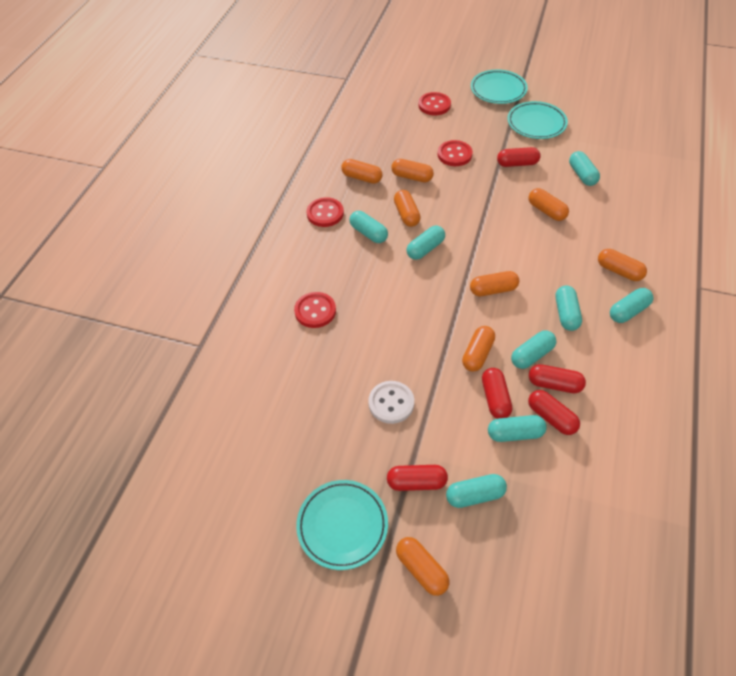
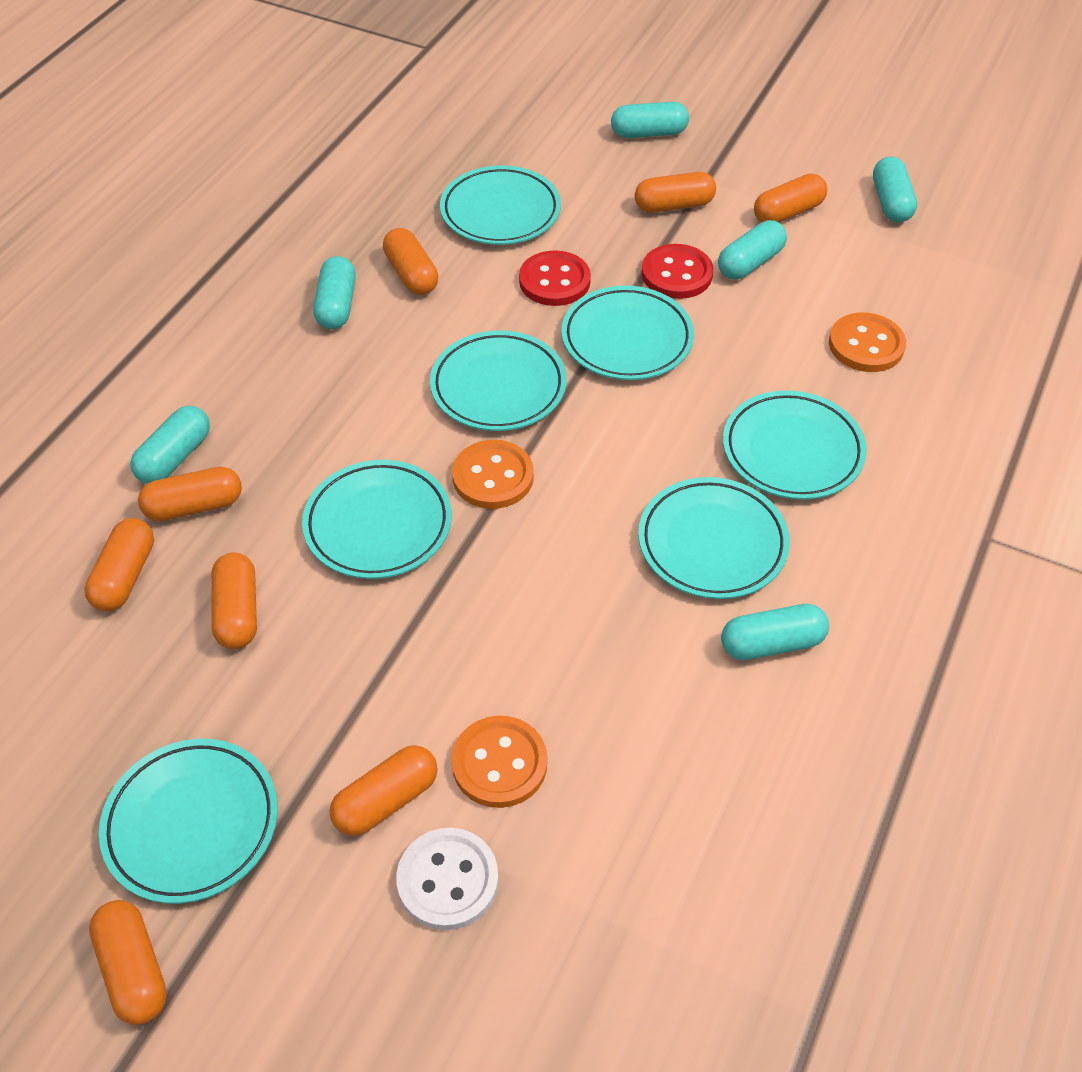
orange button: none = 0 -> [451,716,547,808] [452,440,534,509] [829,312,906,372] = 3
red button: [294,292,336,328] [307,197,344,227] [419,92,451,115] [438,140,473,166] = 4 -> [519,250,591,306] [642,244,713,299] = 2
red capsule: [387,465,448,491] [482,368,512,419] [497,147,541,167] [528,390,580,435] [529,364,586,393] = 5 -> none = 0
turquoise capsule: [350,211,388,243] [407,226,445,260] [446,474,507,508] [488,415,547,442] [511,330,556,369] [555,286,582,331] [569,151,600,186] [610,288,654,323] = 8 -> [130,406,210,484] [313,256,356,329] [611,102,689,138] [718,220,787,279] [721,604,829,660] [873,156,917,223] = 6
turquoise plate: [296,480,388,570] [471,70,528,104] [507,101,568,139] = 3 -> [99,739,278,904] [302,460,452,579] [430,330,567,431] [440,166,561,245] [561,285,694,380] [638,477,790,599] [723,390,867,500] = 7

